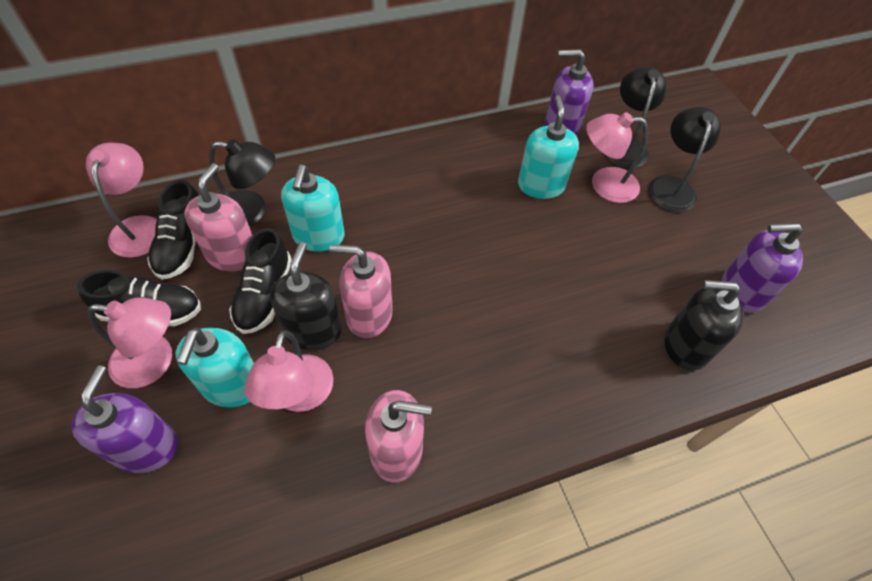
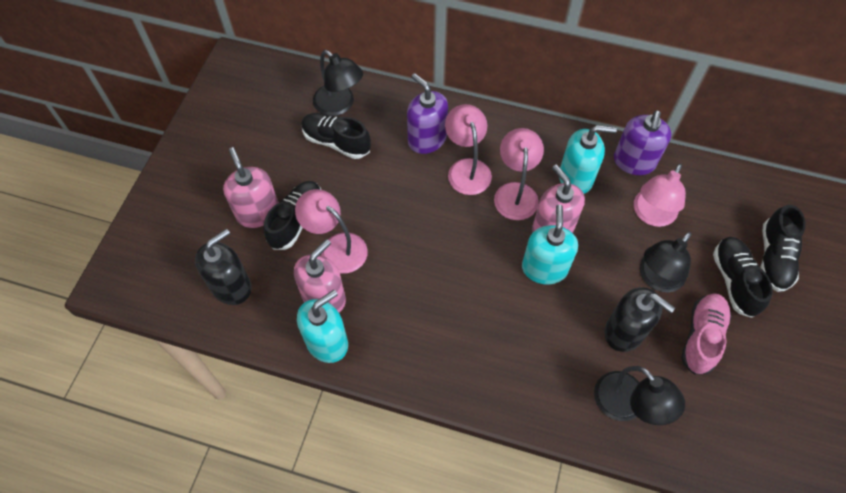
black shoe: [77,270,201,326] [147,180,199,280] [229,228,292,334] = 3 -> [264,181,321,250] [301,113,371,159] [713,237,773,318] [760,205,806,292] = 4
pink shoe: none = 0 -> [681,293,731,375] = 1
purple soap dispenser: [71,366,178,473] [545,49,594,136] [722,223,803,313] = 3 -> [407,73,448,154] [614,110,671,175] = 2

